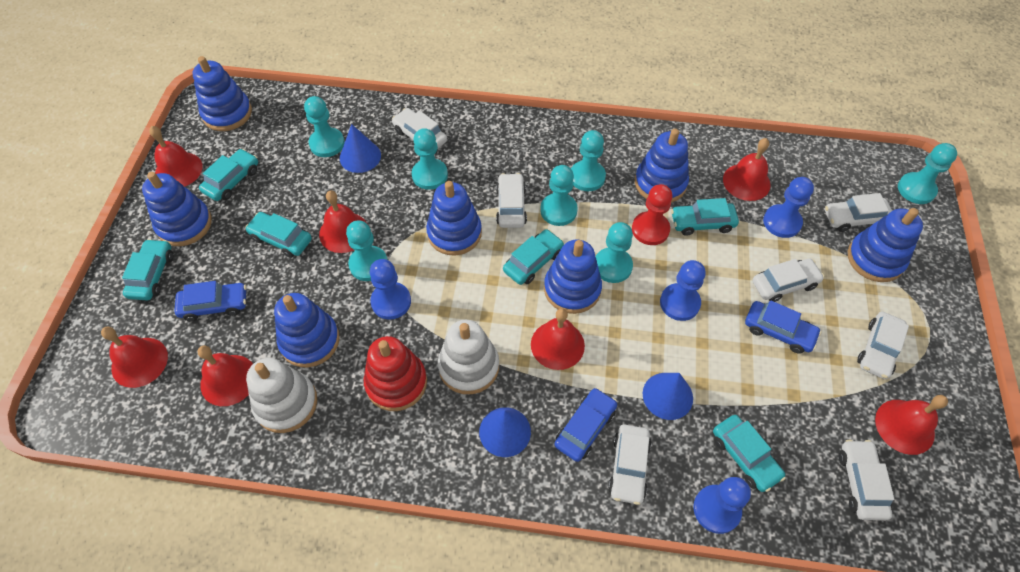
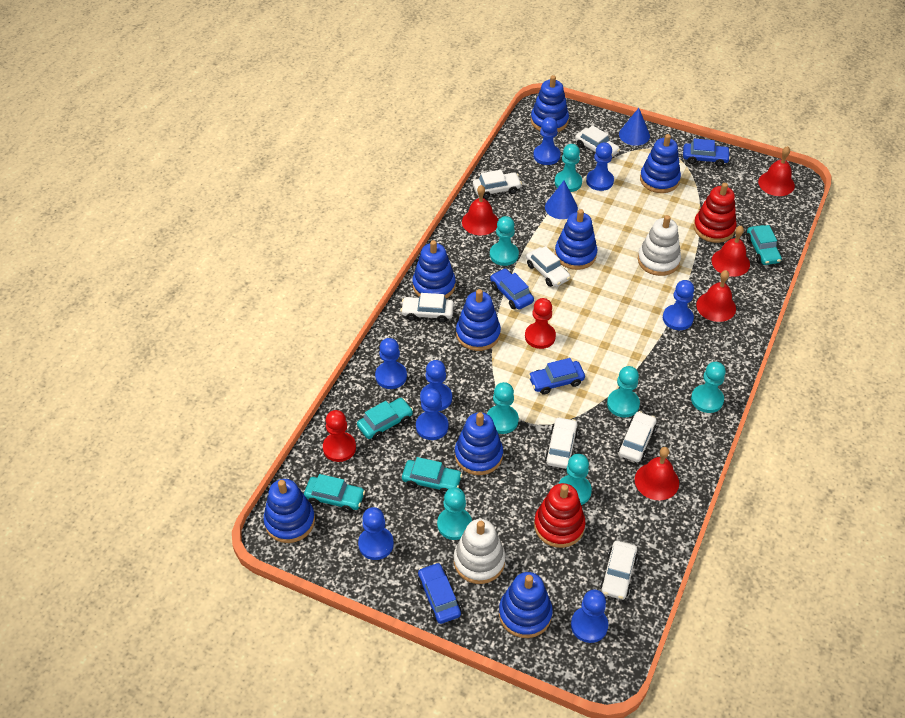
blue car: [174,281,246,321] [554,388,617,462] [745,300,821,354] = 3 -> [418,562,461,624] [490,268,534,310] [528,358,585,395] [683,138,730,166] = 4
blue cone: [340,124,381,173] [479,407,531,457] [643,373,693,420] = 3 -> [545,181,578,219] [619,108,650,146] = 2
blue pawn: [370,259,411,320] [660,260,706,321] [693,477,751,534] [763,177,814,238] = 4 -> [358,507,394,560] [375,338,407,389] [416,389,448,440] [420,360,452,411] [533,117,560,165] [571,589,608,643] [586,142,614,191] [663,280,694,330] = 8
blue stacking toy: [142,172,212,246] [193,56,252,131] [274,293,340,368] [426,181,482,255] [544,240,602,314] [635,129,689,203] [848,208,923,282] = 7 -> [263,479,315,543] [413,240,456,298] [455,412,503,475] [456,289,501,351] [499,572,553,638] [531,75,569,132] [555,209,597,270] [640,134,681,193] = 8
red bell: [101,326,168,388] [149,126,203,187] [198,345,253,406] [319,191,367,253] [531,308,585,370] [723,138,771,201] [875,395,948,455] = 7 -> [462,185,498,235] [635,447,679,500] [696,270,736,322] [712,226,750,277] [758,146,795,196] = 5
red pawn: [632,184,672,245] = 1 -> [323,410,356,462] [525,298,556,349] = 2
red stacking toy: [364,336,427,411] = 1 -> [534,483,586,548] [694,183,736,243] = 2
turquoise car: [122,239,173,300] [199,149,258,201] [245,212,312,258] [503,229,564,285] [671,198,739,236] [713,415,786,492] = 6 -> [304,474,365,513] [357,398,413,440] [402,457,462,495] [746,225,782,265] = 4

